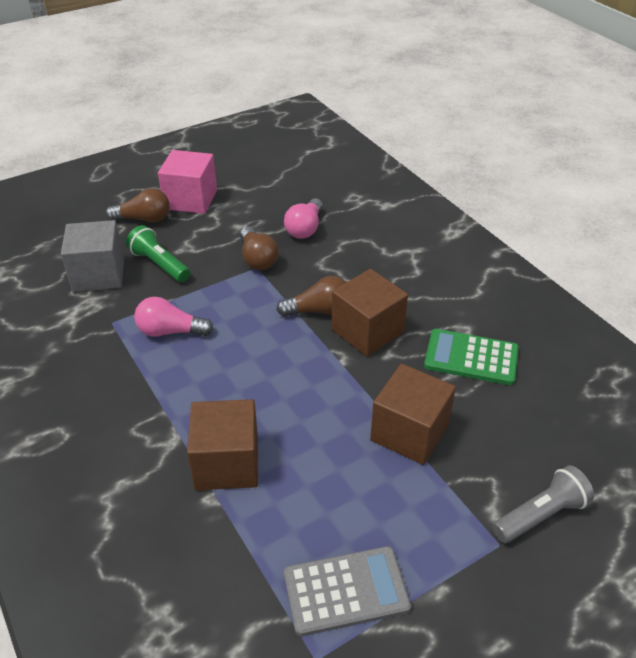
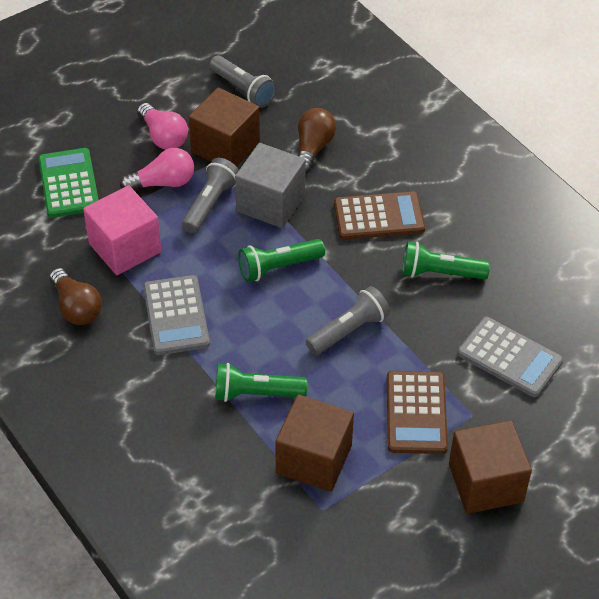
brown calculator: none = 0 -> [334,191,425,240] [387,371,448,454] = 2
brown light bulb: [105,188,170,223] [240,227,279,270] [277,276,346,317] = 3 -> [49,268,102,325] [298,108,336,174] = 2
green flashlight: [126,225,190,282] = 1 -> [215,363,307,402] [238,239,325,282] [402,242,490,280] = 3
grey calculator: [284,546,411,636] = 1 -> [143,275,210,355] [457,317,563,397] = 2
grey flashlight: [492,465,594,543] = 1 -> [182,158,239,233] [209,56,277,108] [306,286,390,355] = 3

